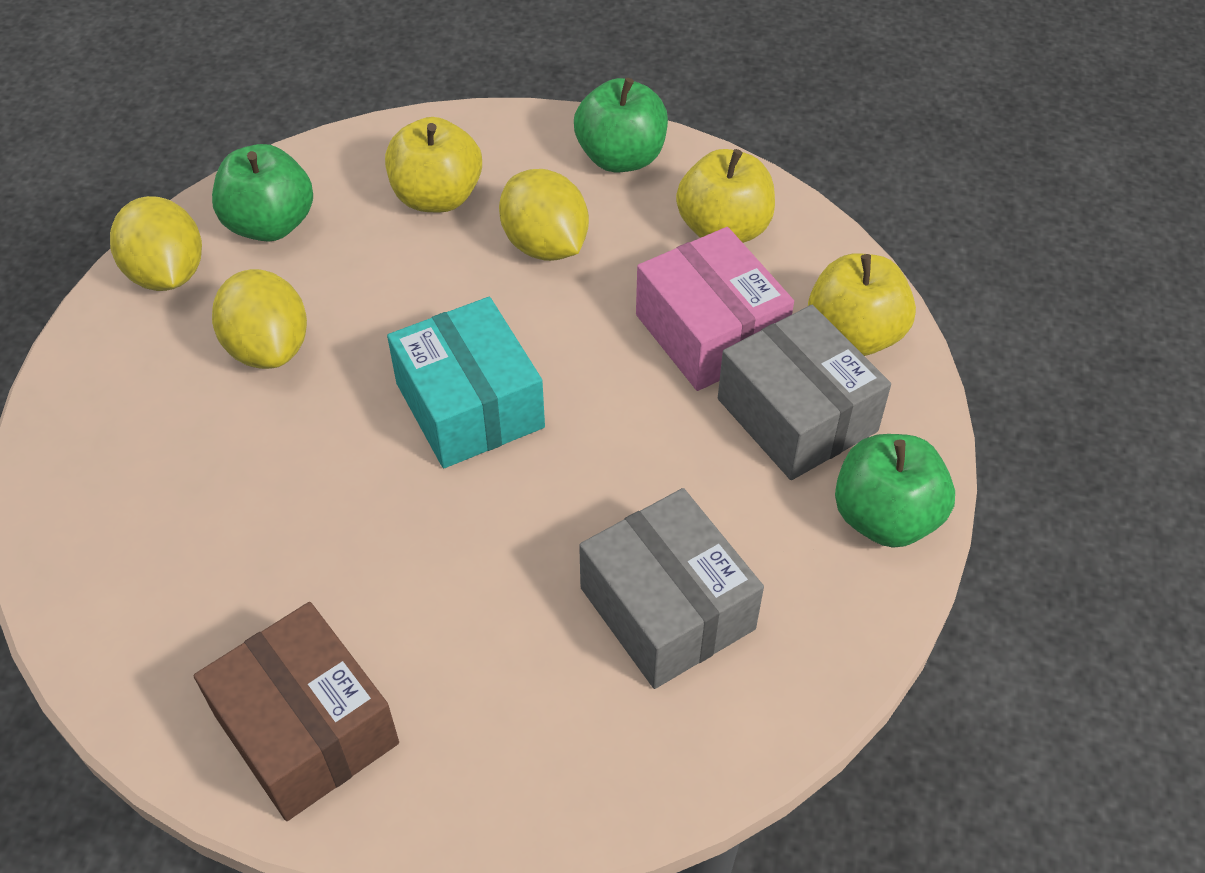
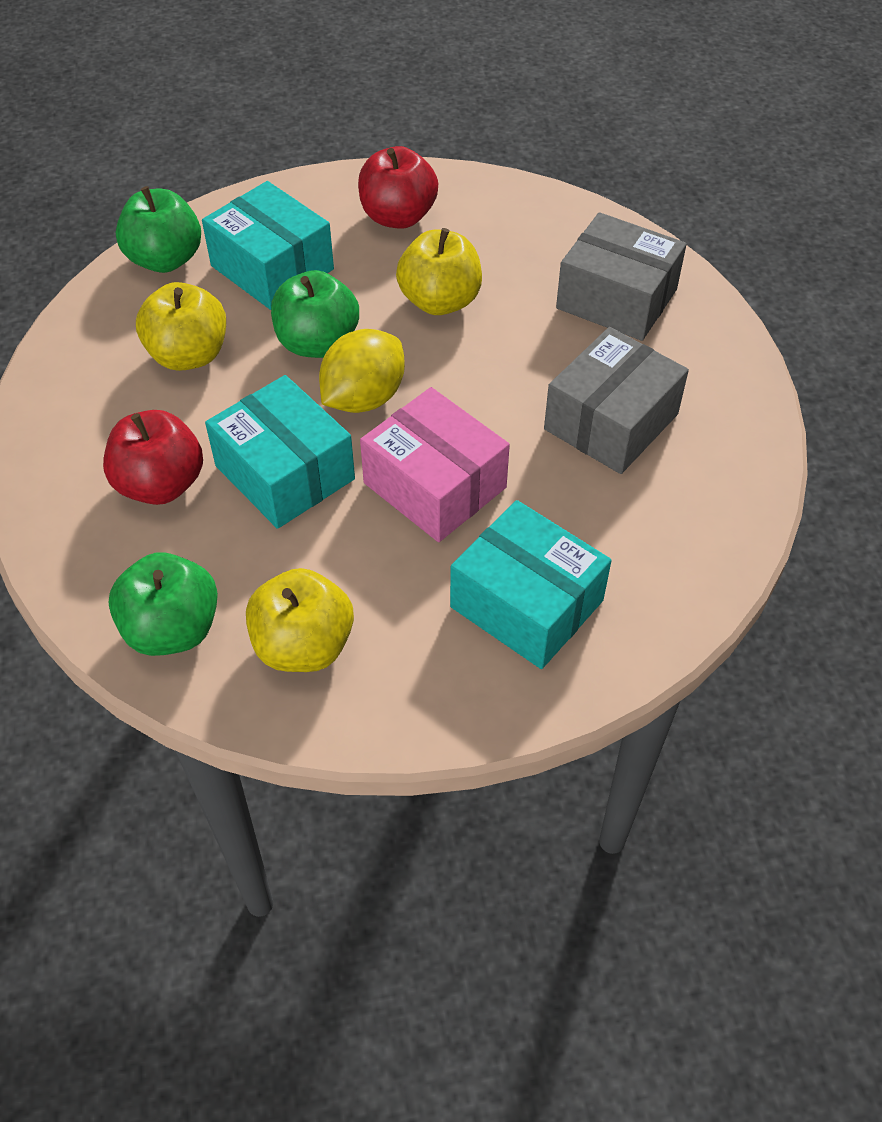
brown box: [194,602,399,821] = 1 -> none = 0
red apple: none = 0 -> [103,410,203,505] [358,146,438,229] = 2
turquoise box: [387,297,545,468] = 1 -> [202,181,334,310] [205,375,355,529] [450,500,612,669] = 3
yellow lemon: [110,196,202,291] [212,269,307,369] [499,169,589,261] = 3 -> [319,329,405,413] = 1

